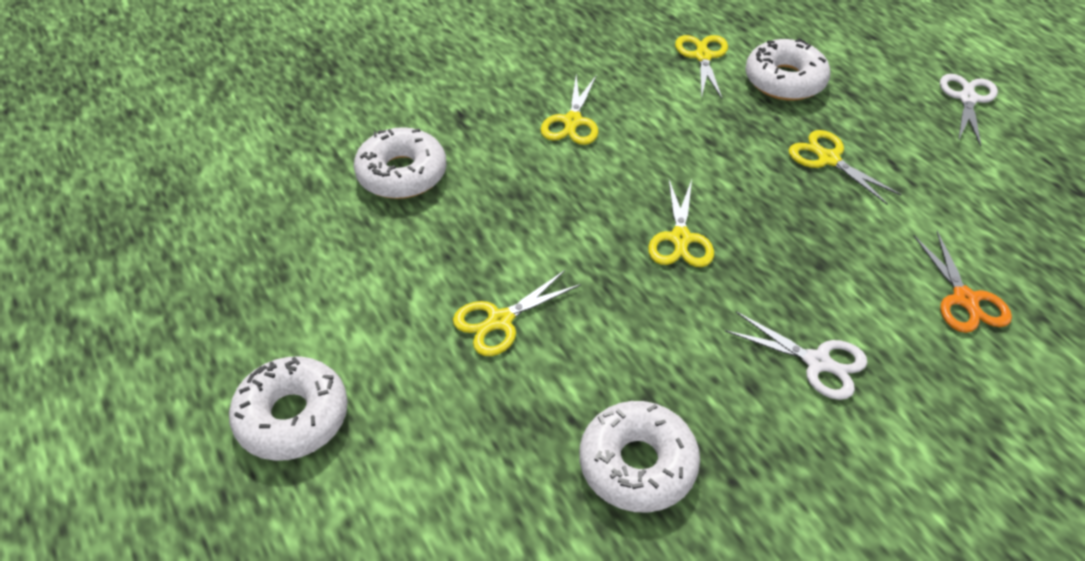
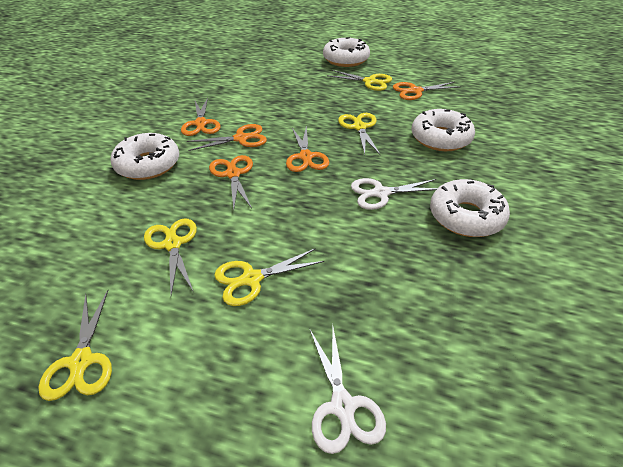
orange scissors: [914,231,1012,333] = 1 -> [181,97,220,136] [187,124,267,151] [209,155,253,211] [286,125,329,172] [393,82,459,100] = 5

